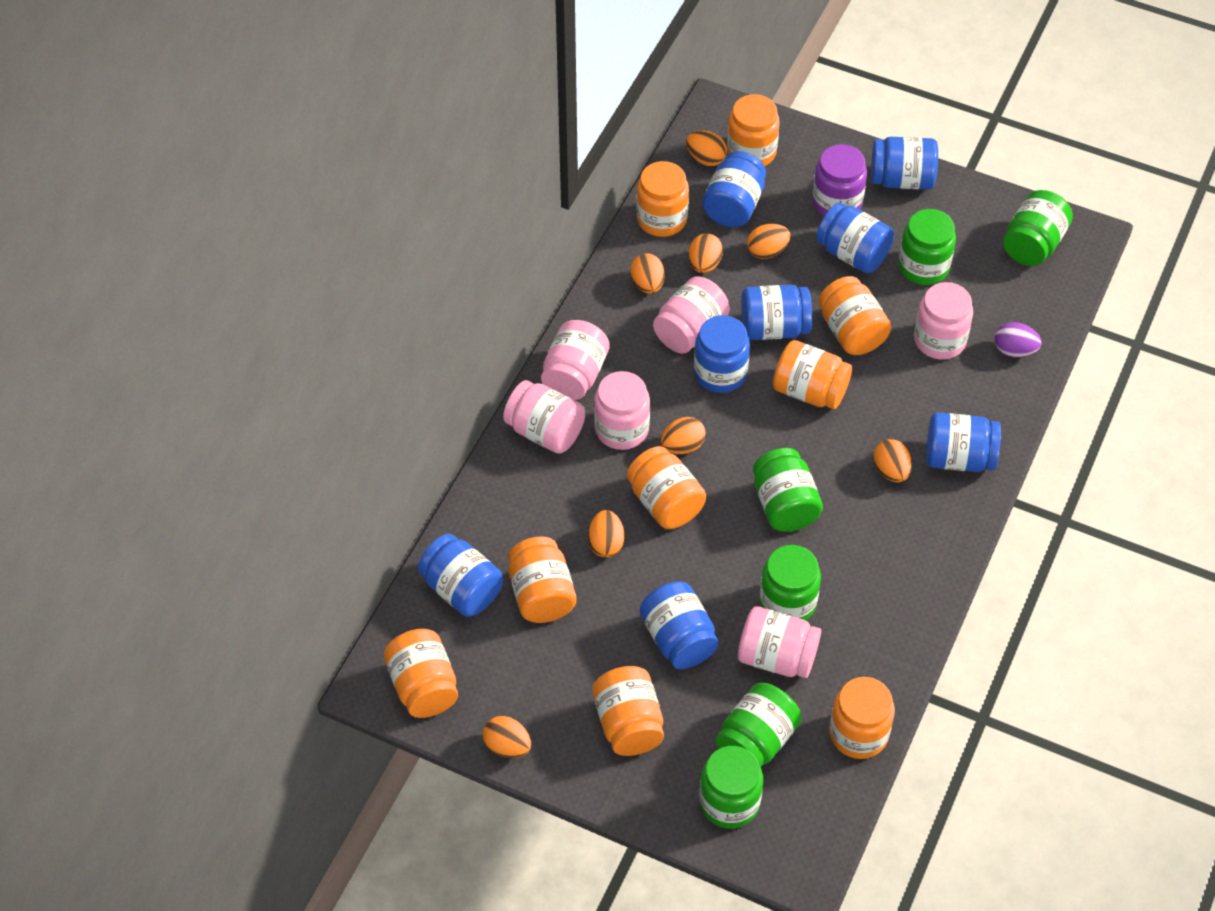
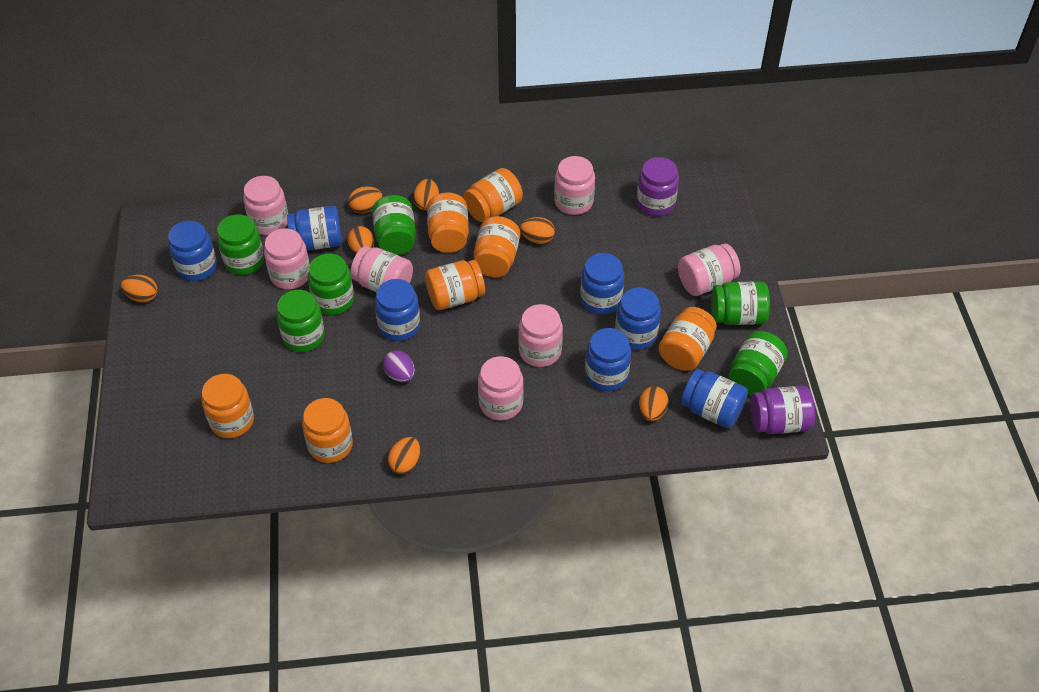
blue jar: [418,534,503,617] [640,581,719,669] [694,315,750,393] [702,151,766,227] [741,285,812,340] [816,203,894,273] [871,137,938,190] [926,412,1001,472] = 8 -> [168,221,217,281] [287,206,342,250] [375,279,420,341] [580,253,624,314] [585,328,631,391] [615,287,661,350] [681,369,748,428] = 7
orange egg: [482,716,531,758] [588,510,624,557] [630,253,665,294] [661,417,706,454] [686,131,727,166] [689,233,723,273] [747,224,791,259] [873,439,912,482] = 8 -> [121,275,158,303] [347,226,374,254] [348,186,383,213] [388,437,420,474] [413,179,439,210] [520,217,555,244] [639,386,669,421] = 7
orange jar: [384,629,458,718] [508,536,576,623] [593,666,664,756] [627,446,706,529] [636,161,689,237] [727,94,780,166] [773,340,852,409] [819,276,891,355] [830,677,895,759] = 9 -> [201,374,254,438] [302,398,353,463] [425,260,485,310] [427,193,469,253] [463,168,523,222] [474,216,520,277] [659,307,717,371] = 7
pink jar: [503,380,585,454] [541,320,610,400] [594,371,650,450] [653,276,730,354] [738,606,821,678] [914,282,973,360] = 6 -> [243,176,288,235] [264,228,310,289] [351,246,413,292] [478,356,524,420] [519,304,563,367] [554,156,595,215] [678,244,741,296] = 7
purple jar: [812,144,867,216] = 1 -> [636,157,679,216] [750,386,815,434] = 2

